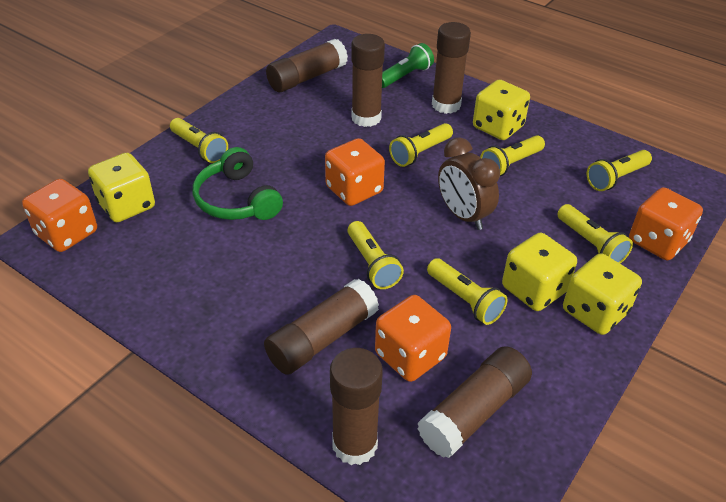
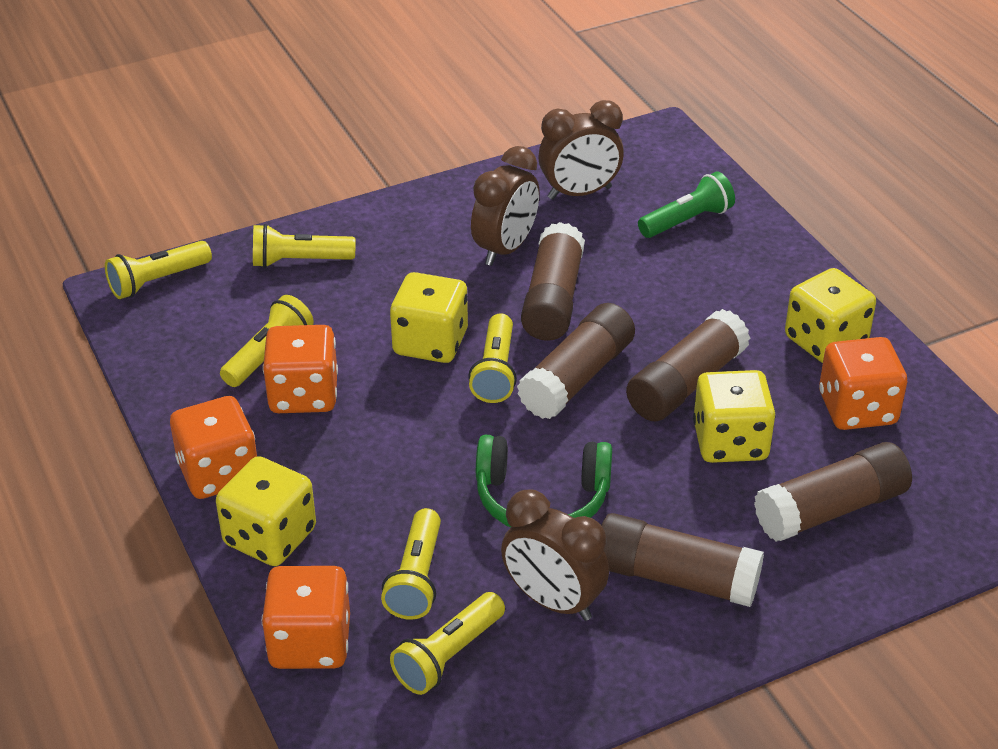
brown clock: [438,137,500,230] = 1 -> [471,146,540,266] [501,489,609,621] [538,100,624,200] = 3
brown glue stick: [264,279,379,375] [266,39,348,92] [330,348,383,465] [351,34,385,127] [417,346,532,458] [432,22,471,114] = 6 -> [517,303,635,419] [521,222,585,341] [601,513,764,607] [626,309,750,421] [754,442,912,542] = 5
yellow flashlight: [170,118,228,163] [348,221,404,289] [389,123,453,167] [427,258,507,325] [480,135,545,176] [557,204,633,263] [587,150,652,191] = 7 -> [105,241,212,299] [220,295,314,387] [253,224,355,268] [381,508,441,620] [390,592,505,695] [468,313,517,403] = 6

